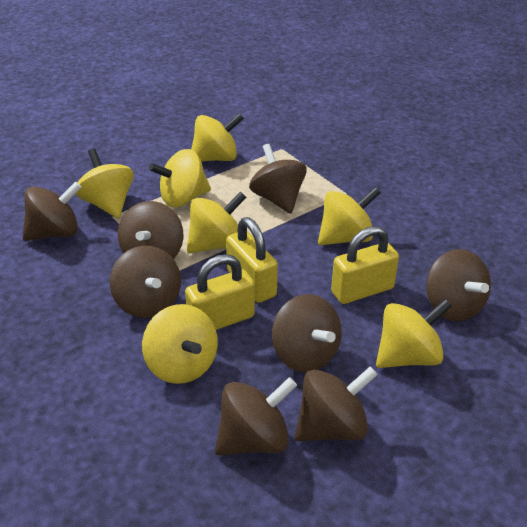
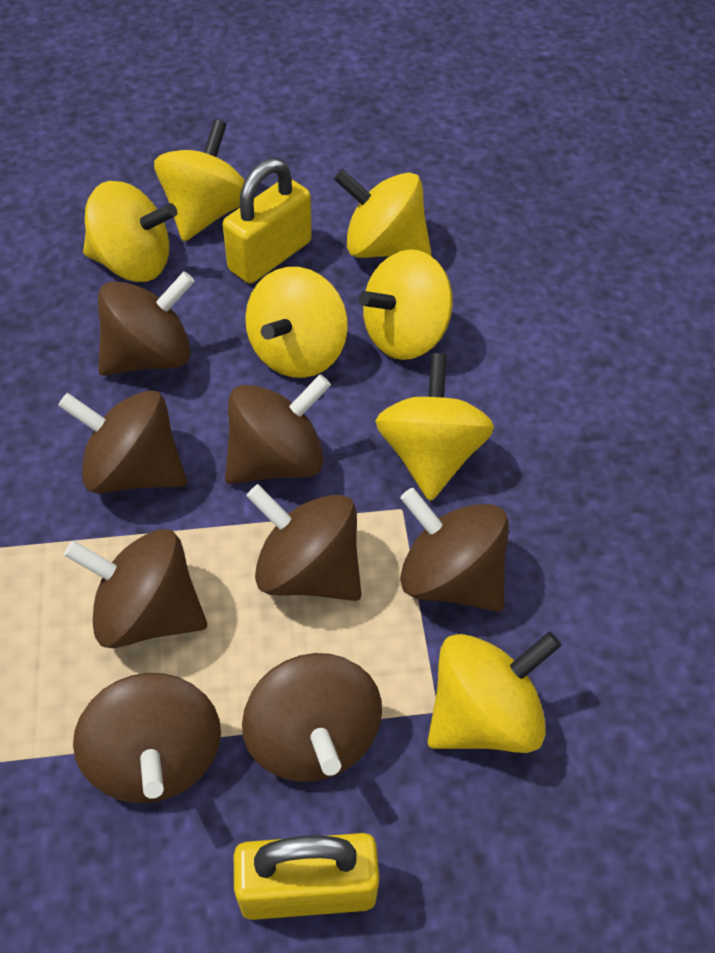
yellow padlock: [185,254,255,330] [226,217,278,303] [331,226,399,304] = 3 -> [223,158,312,283] [234,833,379,920] = 2

